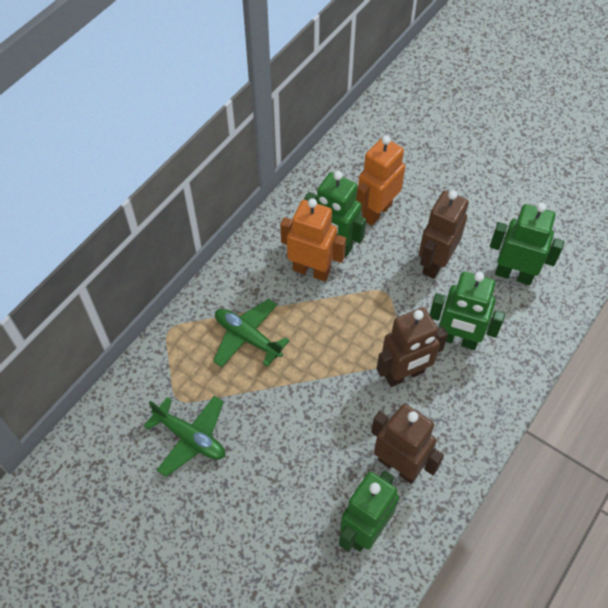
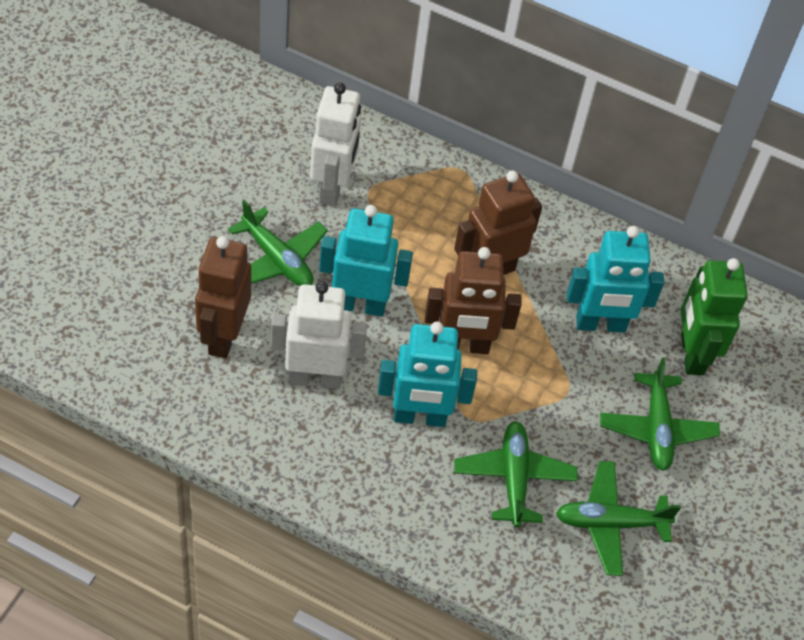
green plane: [144,396,225,477] [213,299,290,367] = 2 -> [228,200,328,286] [454,421,578,527] [556,461,681,576] [600,357,720,471] = 4
green robot: [304,171,366,257] [339,470,399,552] [429,271,505,350] [490,203,564,285] = 4 -> [681,258,748,375] = 1
orange robot: [280,198,346,281] [356,136,405,226] = 2 -> none = 0
turquoise robot: none = 0 -> [319,205,413,317] [378,322,477,427] [567,226,664,333] = 3
white robot: none = 0 -> [271,281,367,389] [310,82,361,207] = 2

